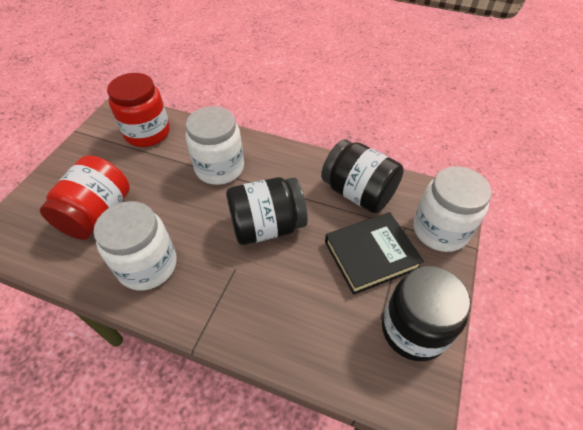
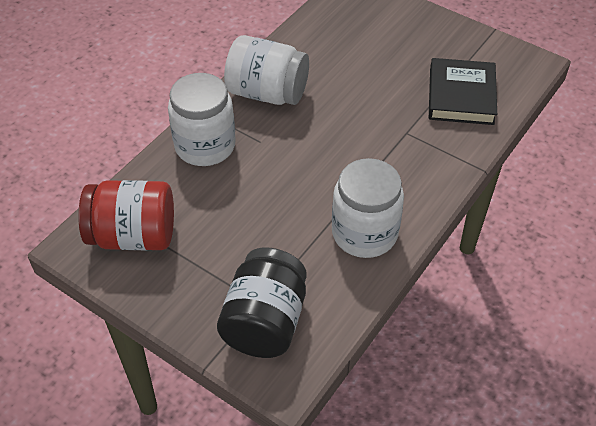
black jar: [226,177,308,245] [321,139,404,213] [382,266,471,361] = 3 -> [217,247,307,358] = 1
red jar: [40,155,130,240] [107,73,170,147] = 2 -> [78,180,174,250] = 1

